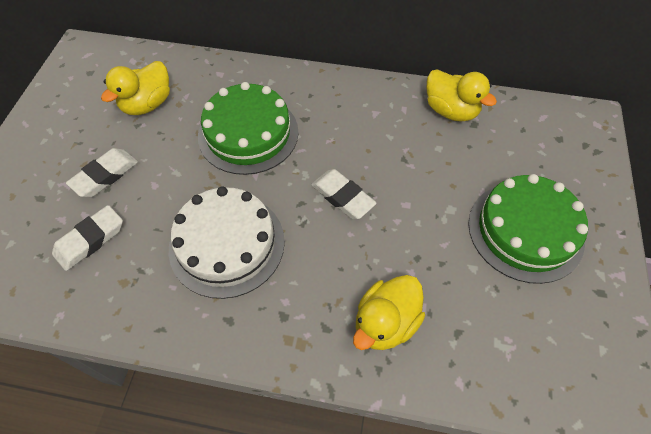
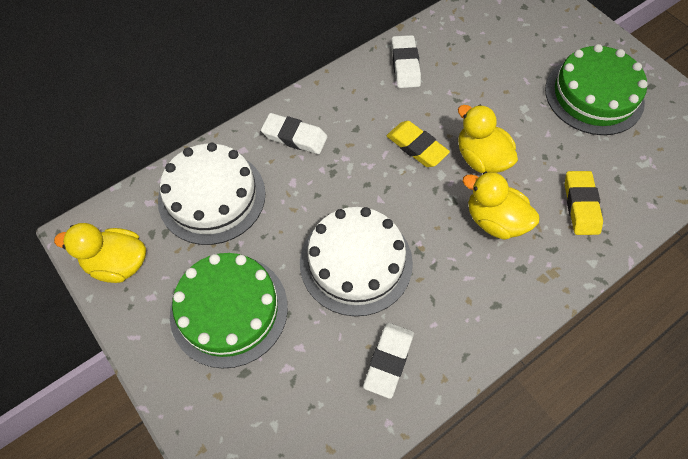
white cake: [169,187,285,299] = 1 -> [158,142,266,245] [300,207,413,316] = 2
yellow eraser: none = 0 -> [386,121,450,167] [565,171,603,235] = 2

